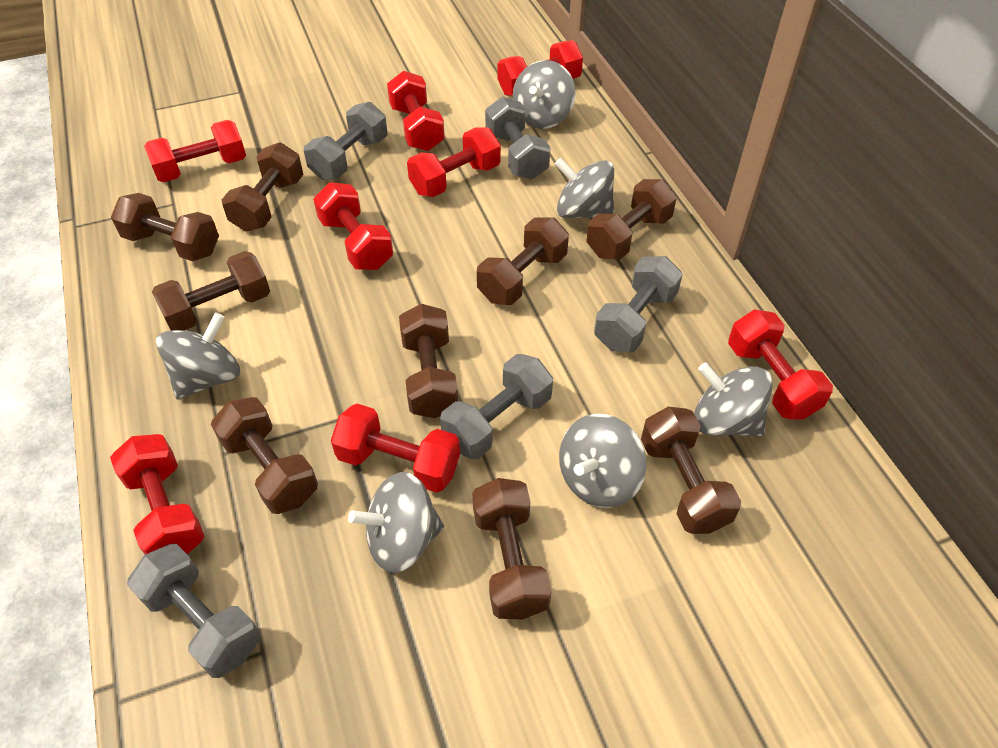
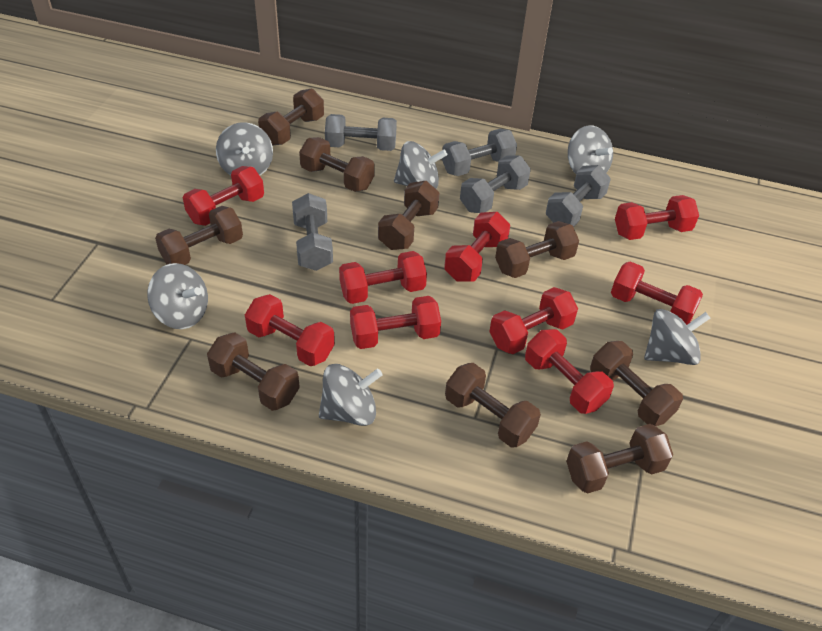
red dumbbell: [110,434,204,554] [144,120,246,182] [313,182,393,270] [331,404,460,493] [387,71,445,151] [407,127,501,197] [498,40,583,96] [728,309,833,420] = 8 -> [183,166,264,226] [245,294,335,366] [339,251,427,304] [350,296,441,349] [444,212,510,282] [489,287,578,354] [525,329,614,414] [611,261,703,325] [615,195,699,240] = 9

